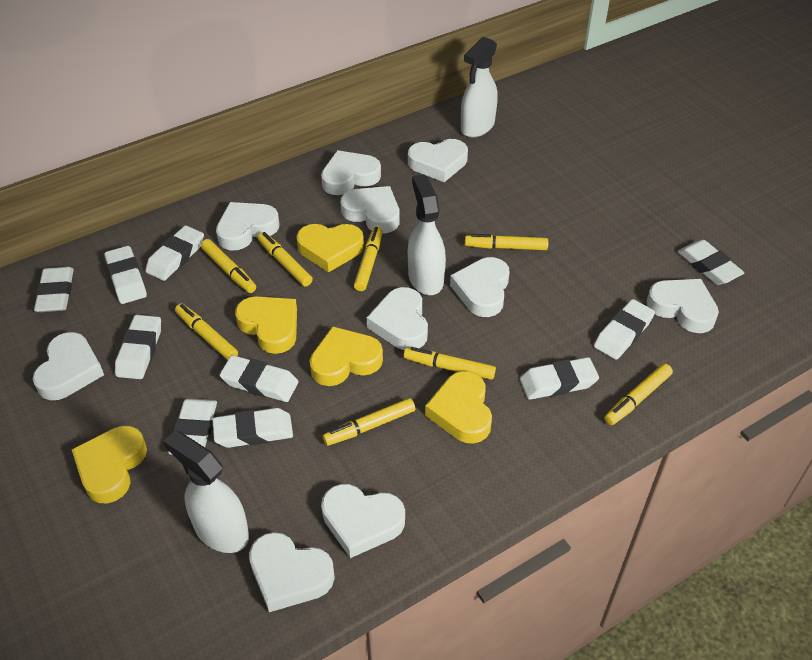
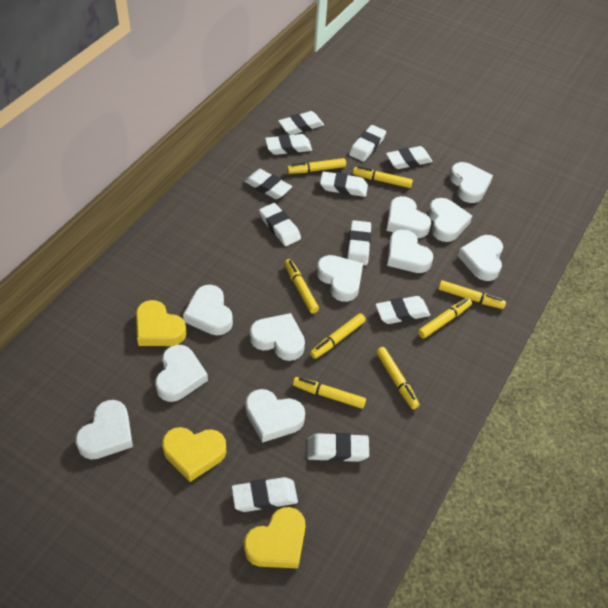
white eraser: [34,267,74,312] [104,246,147,304] [115,315,161,379] [145,225,204,281] [168,399,217,455] [213,408,293,448] [220,355,298,402] [520,357,599,400] [594,299,655,360] [678,240,744,285] = 10 -> [232,477,298,512] [244,169,292,199] [259,203,301,246] [265,134,312,155] [278,111,324,135] [307,433,369,462] [320,172,368,197] [347,220,371,265] [349,125,386,162] [375,296,430,324] [386,146,433,169] = 11
white heart: [33,332,104,400] [216,202,279,250] [249,532,335,612] [321,150,381,195] [321,484,405,558] [340,186,399,233] [367,287,428,350] [408,139,468,182] [450,257,510,317] [647,279,719,333] = 10 -> [75,400,133,459] [155,345,208,402] [183,285,233,335] [245,389,305,443] [250,313,305,361] [317,255,363,302] [387,196,431,238] [387,229,433,273] [428,198,472,242] [450,162,493,203] [458,235,503,281] = 11
white spray bottle: [163,430,249,553] [408,174,446,295] [461,37,498,138] = 3 -> none = 0
yellow heart: [72,426,147,503] [235,296,297,354] [296,224,364,273] [310,326,383,386] [425,371,492,444] = 5 -> [136,300,187,346] [162,427,226,482] [244,507,306,568] = 3

